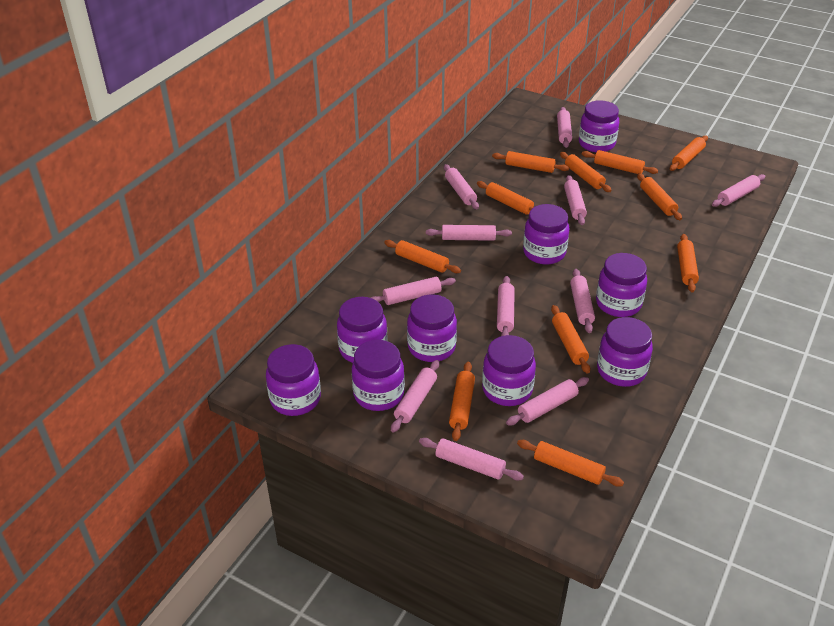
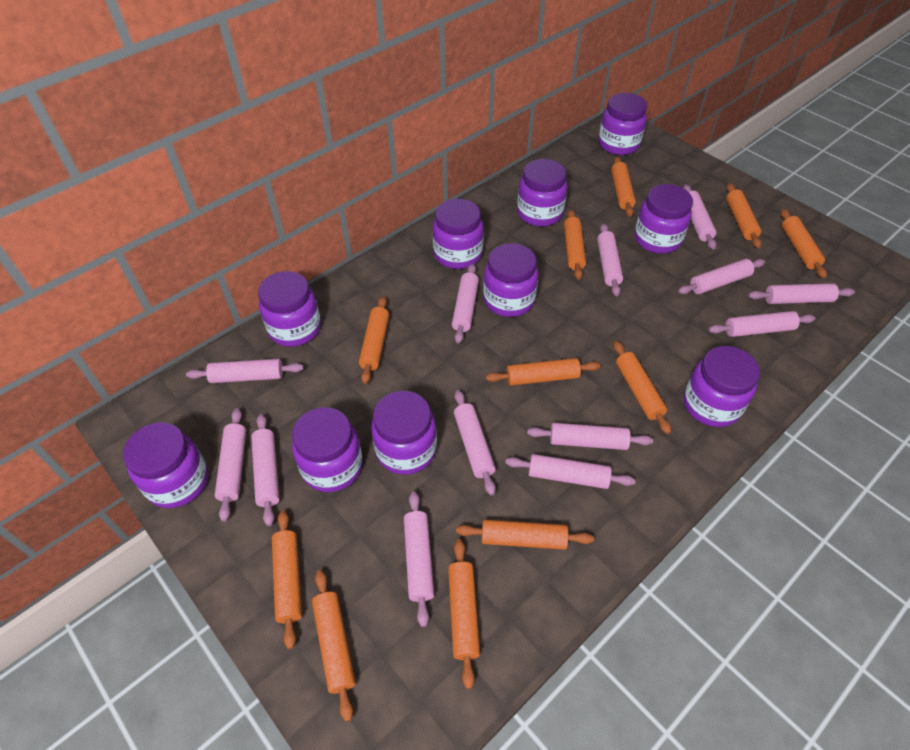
pink rolling pin: [371,277,456,305] [391,360,439,433] [419,438,524,481] [426,225,512,241] [444,164,479,209] [497,276,515,336] [506,377,589,425] [557,107,572,148] [564,175,587,225] [570,269,595,333] [712,174,765,207] = 11 -> [186,359,304,383] [215,408,246,522] [251,414,280,526] [404,491,434,627] [452,263,479,344] [454,390,496,496] [505,454,635,489] [527,423,653,450] [597,223,623,296] [678,259,765,294] [683,184,716,250] [708,311,816,337] [748,283,855,304] = 13
purple jar: [266,344,321,416] [337,297,387,363] [352,340,405,411] [407,294,457,362] [482,335,536,406] [523,204,569,265] [579,100,619,152] [596,253,647,317] [597,317,653,387] = 9 -> [123,422,208,508] [258,271,321,347] [292,407,363,492] [371,391,437,475] [433,199,484,269] [483,243,539,317] [517,159,567,226] [598,93,647,155] [635,184,693,254] [684,346,760,427] = 10

